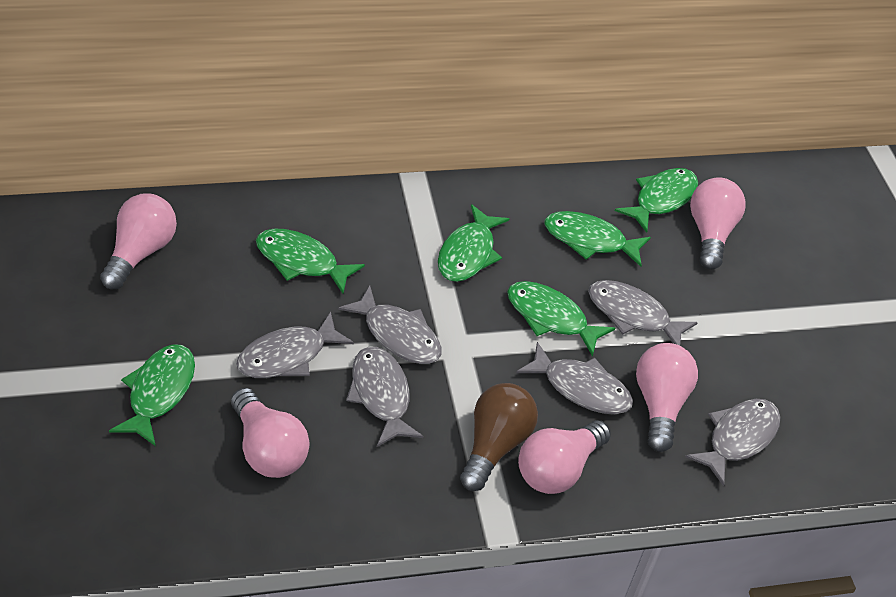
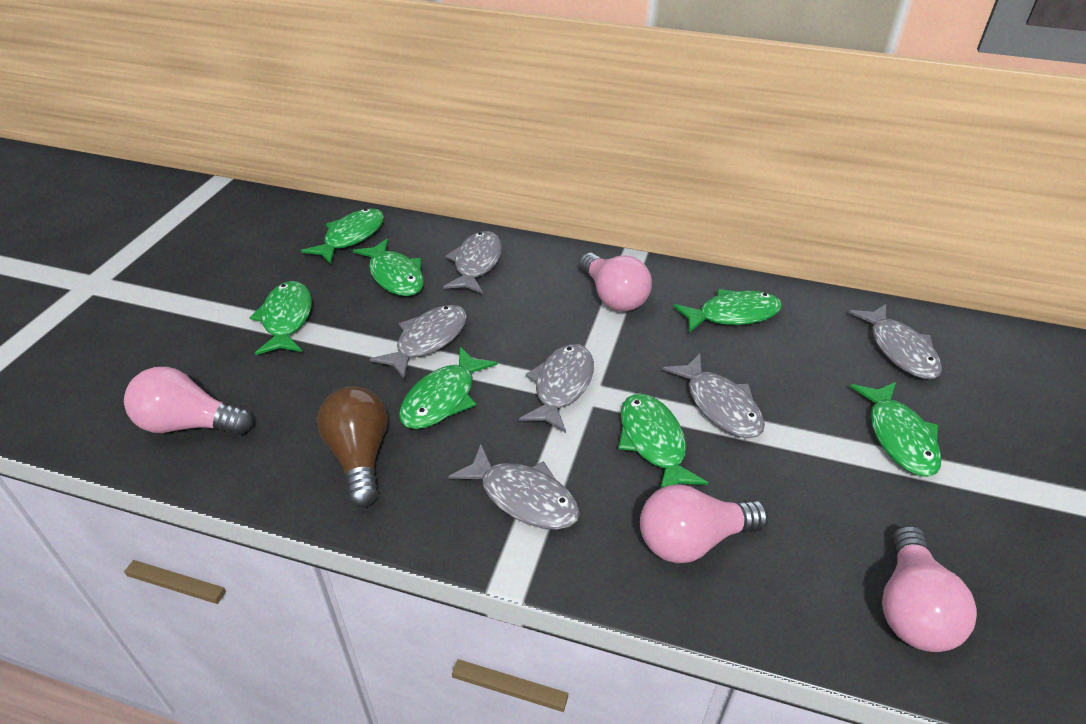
green fish: [109,344,195,446] [256,229,365,293] [438,204,509,282] [507,281,615,357] [545,211,651,267] [615,168,698,233] = 6 -> [249,281,312,355] [301,208,384,264] [353,238,424,296] [399,347,497,429] [618,394,708,489] [673,289,782,333] [850,382,941,477] = 7
pink light bulb: [100,194,177,289] [231,388,309,478] [518,420,611,494] [636,343,698,452] [690,177,746,270] = 5 -> [124,367,253,435] [579,253,652,311] [640,484,768,563] [882,525,977,652] = 4

